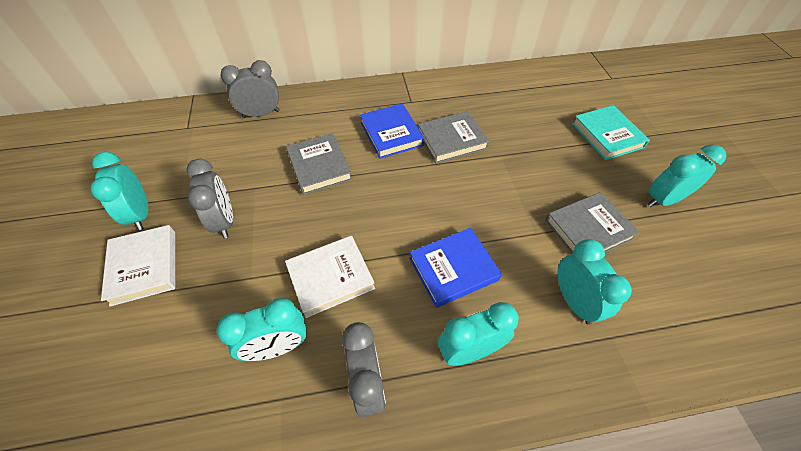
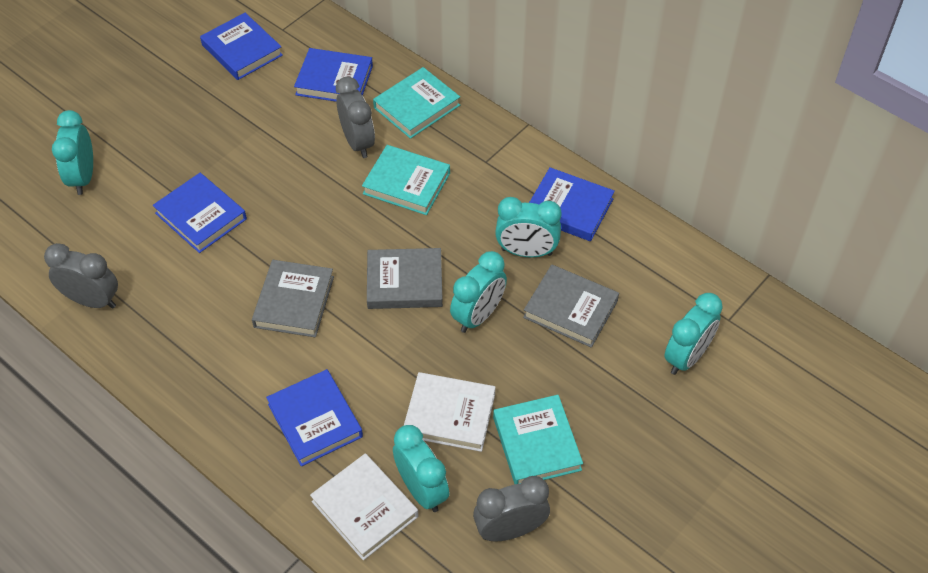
blue book: [360,104,424,159] [409,228,502,308] = 2 -> [153,173,247,253] [200,13,283,80] [266,369,363,466] [294,48,373,102] [529,167,615,241] = 5
turquoise book: [572,105,650,160] = 1 -> [362,145,450,215] [373,67,460,139] [493,395,583,484] = 3

